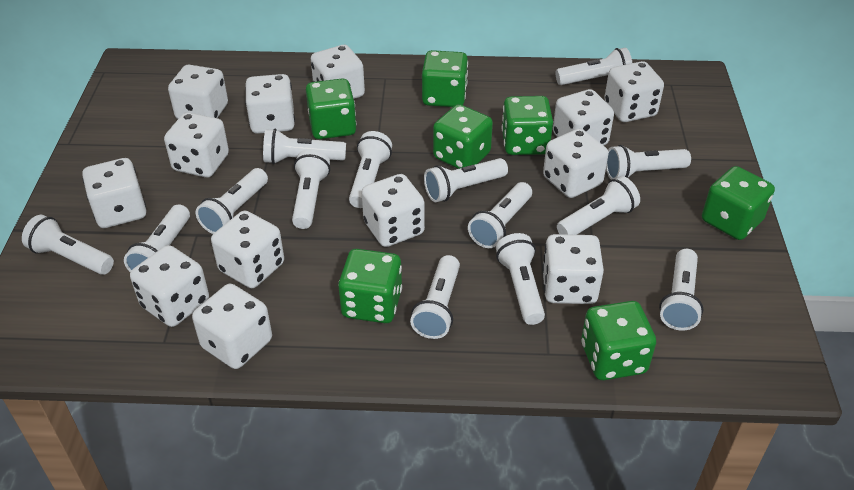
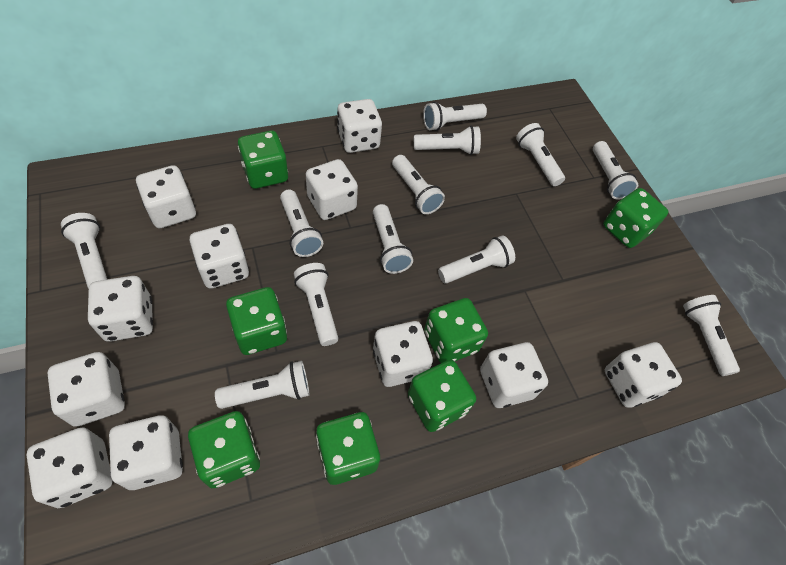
white dice: [82,158,146,228] [130,245,209,327] [164,112,229,178] [168,65,228,119] [192,284,272,369] [211,211,284,288] [245,74,295,134] [311,45,365,99] [362,174,425,247] [542,234,604,304] [543,128,608,198] [553,89,614,146] [604,61,664,122] = 13 -> [27,427,112,508] [47,352,125,426] [88,276,153,342] [109,415,183,490] [136,165,196,228] [190,224,249,289] [306,159,358,220] [337,99,382,153] [373,321,433,387] [480,342,548,408] [605,342,682,408] = 11
white flashlight: [22,215,114,275] [124,204,190,272] [196,168,268,234] [263,129,346,164] [292,149,330,229] [349,131,392,208] [410,255,460,339] [424,158,508,202] [468,182,532,248] [496,233,545,325] [556,48,632,85] [557,176,640,235] [606,145,691,180] [659,249,704,330] = 14 -> [61,213,107,289] [215,361,309,409] [280,190,323,257] [294,263,338,346] [373,204,413,274] [392,155,445,214] [414,126,481,155] [423,102,487,131] [438,235,515,284] [516,123,565,186] [593,141,638,200] [683,295,740,376] = 12

